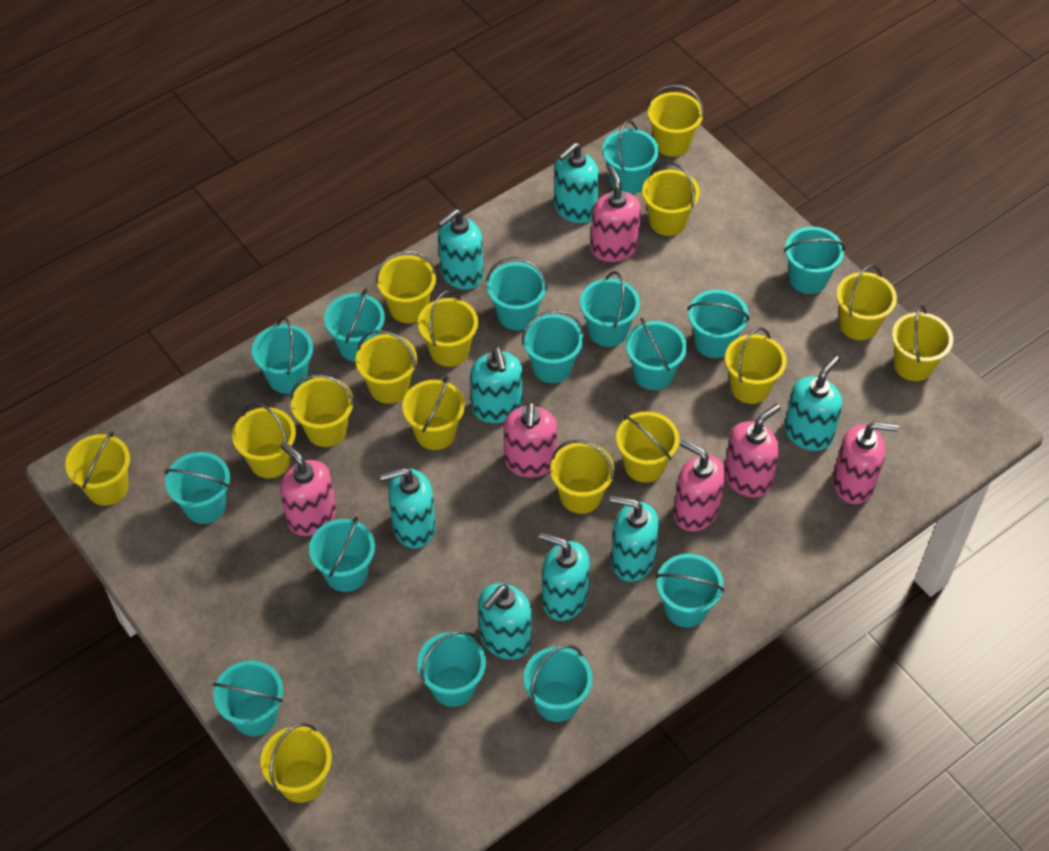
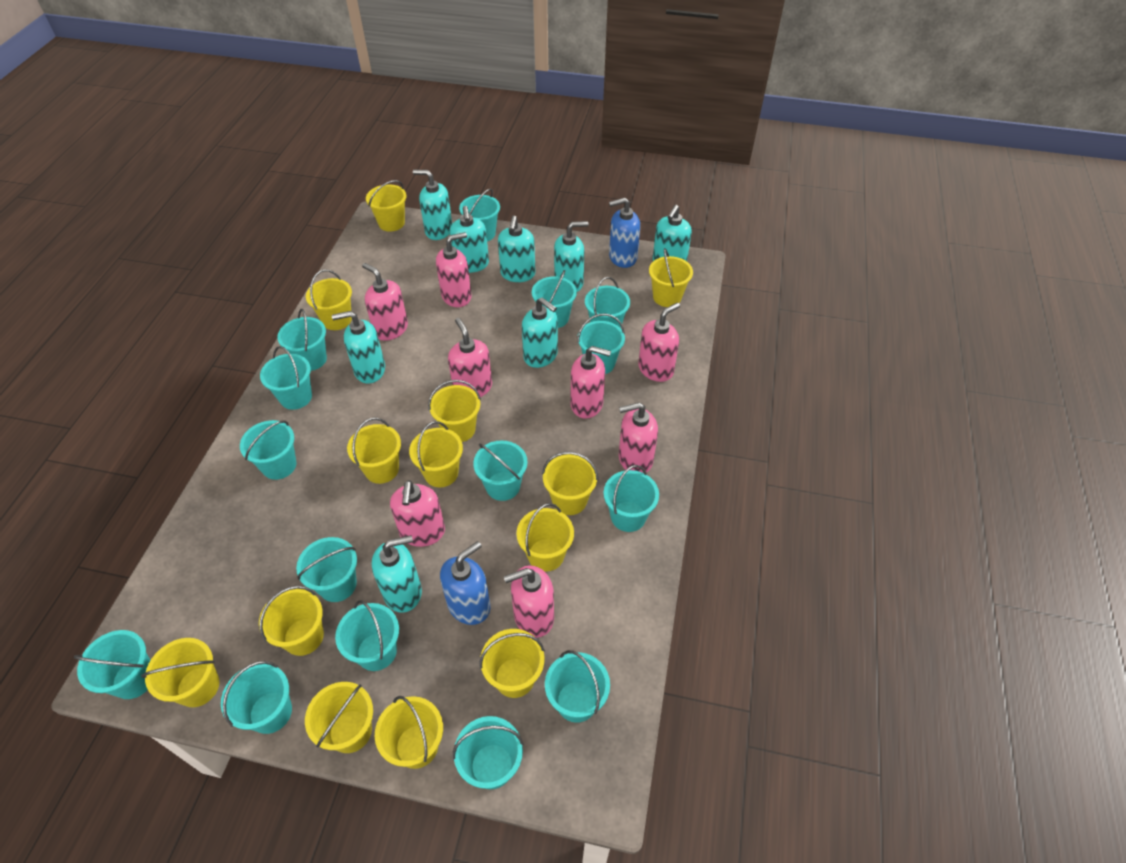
blue soap dispenser: none = 0 -> [440,541,490,625] [609,198,640,268] = 2
pink soap dispenser: [280,442,336,536] [503,402,558,477] [591,166,641,262] [673,439,726,531] [724,404,781,498] [833,422,899,504] = 6 -> [362,263,408,341] [390,480,445,547] [436,232,471,307] [448,318,492,397] [504,565,554,638] [570,346,611,419] [619,402,658,473] [638,303,680,382] = 8
yellow bucket: [65,431,130,506] [232,402,296,478] [260,723,332,803] [290,374,354,447] [356,330,417,404] [376,250,437,323] [402,376,465,450] [418,290,478,367] [550,440,614,514] [616,412,679,483] [642,161,700,236] [647,84,704,157] [725,327,787,404] [836,265,897,340] [892,305,953,381] = 15 -> [141,638,219,707] [259,586,324,656] [305,682,373,753] [306,269,352,330] [347,418,401,484] [366,180,407,232] [375,696,443,769] [409,421,463,487] [428,380,481,442] [479,629,545,698] [516,503,574,572] [542,452,598,515] [649,248,693,307] = 13

